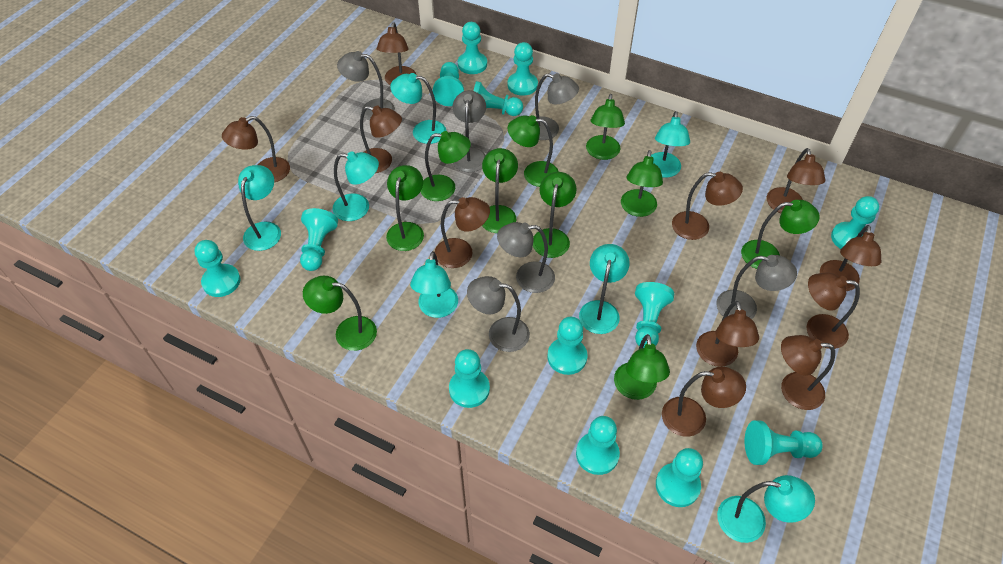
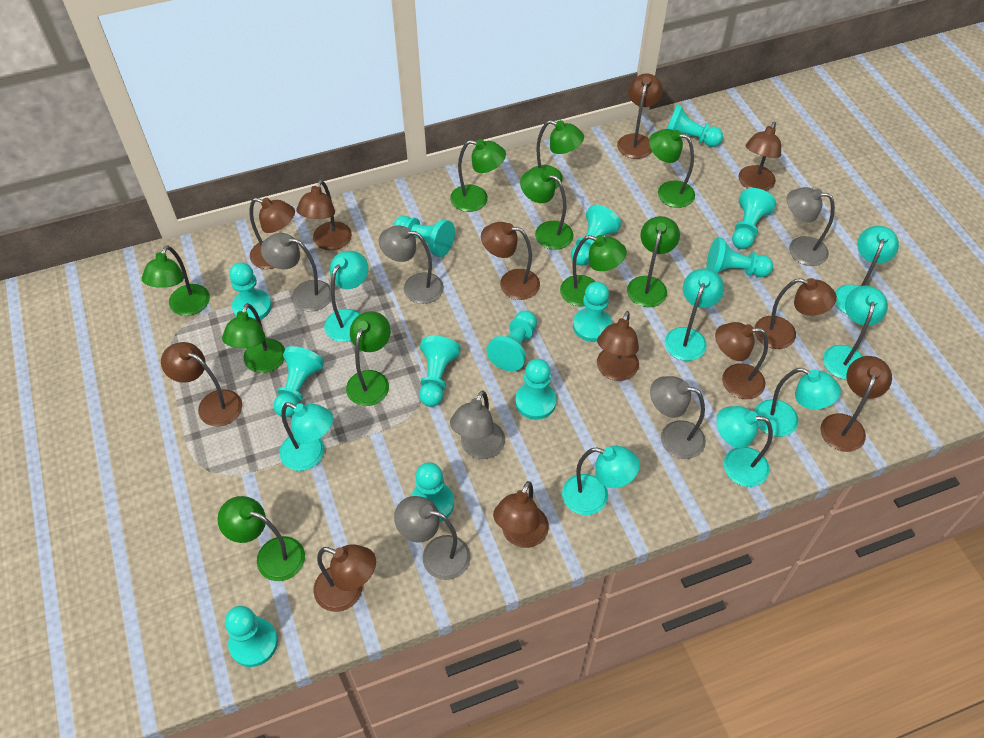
brown lamp: [222,116,290,182] [360,106,402,173] [377,22,416,85] [435,197,490,268] [662,367,746,437] [672,172,743,240] [696,301,759,367] [767,148,825,213] [781,335,835,410] [807,272,860,349] [820,225,881,291] = 11 -> [161,342,242,427] [250,198,295,269] [296,180,352,250] [313,544,376,612] [481,222,540,300] [493,481,549,548] [597,311,639,381] [617,73,663,159] [715,322,768,399] [738,122,781,191] [755,278,837,349] [820,356,892,452] = 12
turquoise lamp: [238,165,281,251] [333,151,379,221] [390,73,446,144] [410,251,458,318] [579,244,630,334] [651,111,690,178] [717,475,815,543] = 7 -> [279,402,333,471] [324,251,369,342] [562,446,640,515] [665,268,724,361] [716,406,773,487] [754,368,841,437] [823,286,888,380] [835,226,899,314] = 8

